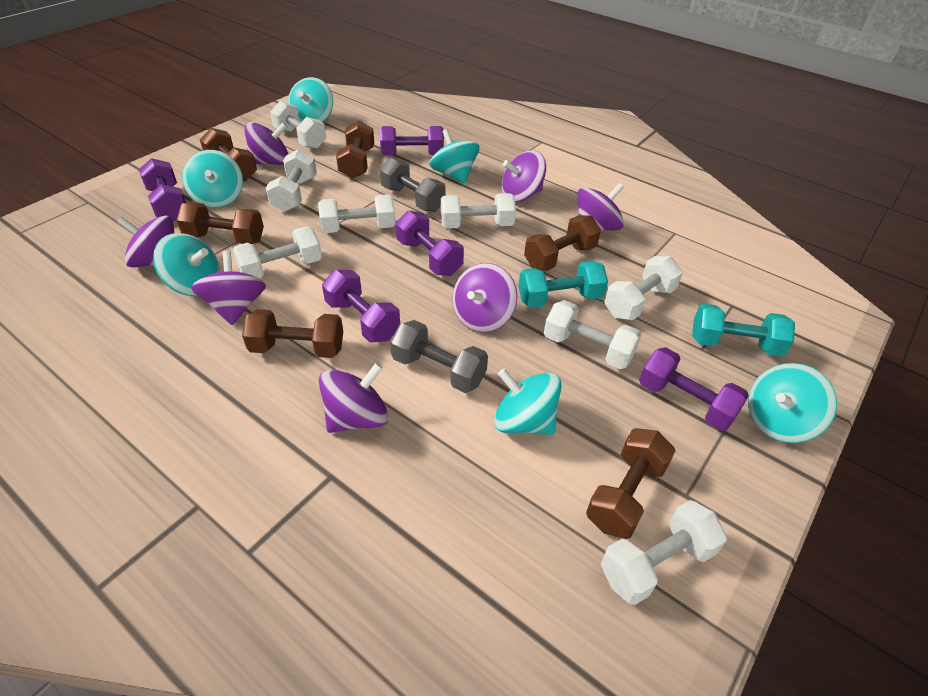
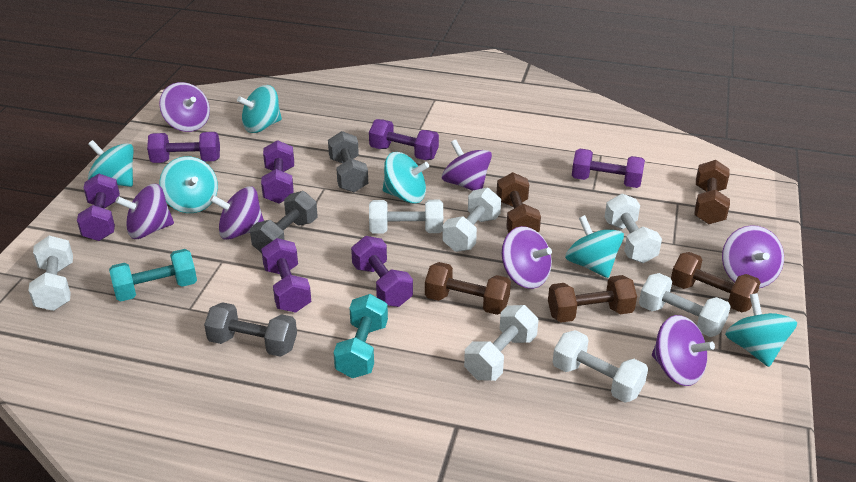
brown dumbbell: [176,202,264,244] [200,128,257,181] [242,309,343,358] [336,121,374,179] [524,215,601,271] [586,428,676,539] = 6 -> [425,262,511,315] [496,172,541,234] [548,275,637,323] [671,252,761,312] [694,160,730,224] = 5
grey dumbbell: [380,158,446,212] [390,320,488,393] = 2 -> [204,302,297,357] [250,191,318,253] [328,131,368,192] = 3
purple dumbbell: [138,158,186,221] [322,269,400,343] [380,126,444,155] [396,210,464,276] [639,347,749,431] = 5 -> [77,174,120,241] [147,132,220,163] [261,140,294,204] [261,238,311,313] [351,236,413,307] [369,119,439,160] [572,149,645,188] = 7
white dumbbell: [233,227,322,278] [266,149,317,212] [270,101,326,149] [318,194,396,233] [441,193,516,228] [544,300,642,369] [601,500,727,605] [604,256,683,320] = 8 -> [28,236,73,311] [369,200,443,233] [442,187,501,252] [464,305,538,381] [553,330,648,402] [605,194,662,263] [639,273,731,337] = 7

